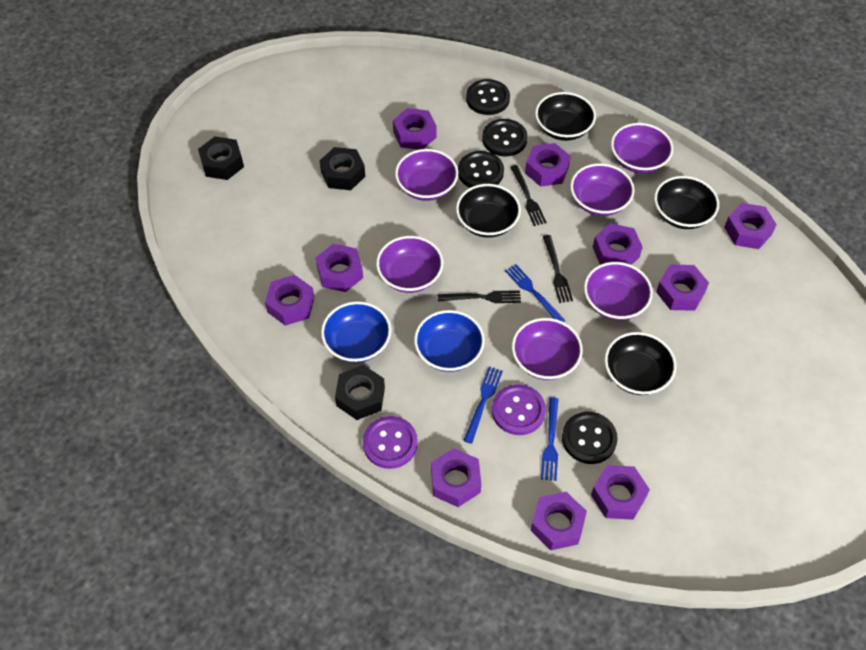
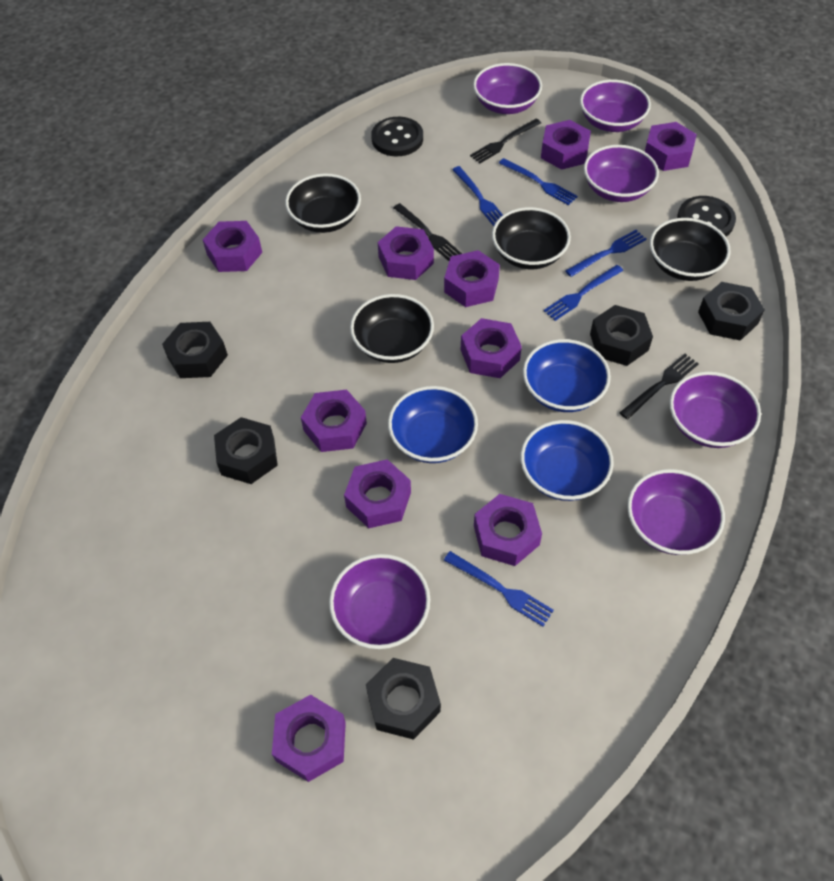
black button: [458,151,504,188] [466,79,510,115] [482,119,528,156] [562,412,618,464] = 4 -> [371,117,423,156] [677,196,736,236] = 2
black nut: [198,136,244,180] [319,147,365,190] [335,365,385,420] = 3 -> [162,322,228,378] [214,417,278,484] [366,658,441,740] [590,305,653,366] [698,282,765,341] = 5
blue bowl: [321,301,391,363] [414,310,485,372] = 2 -> [388,386,478,463] [520,420,614,501] [523,339,611,412] = 3
blue fork: [463,366,503,444] [505,264,566,322] [541,397,559,481] = 3 -> [444,551,554,627] [452,166,503,226] [499,158,578,205] [544,265,623,321] [565,230,647,277] = 5
purple button: [363,416,418,469] [492,384,546,435] = 2 -> none = 0

